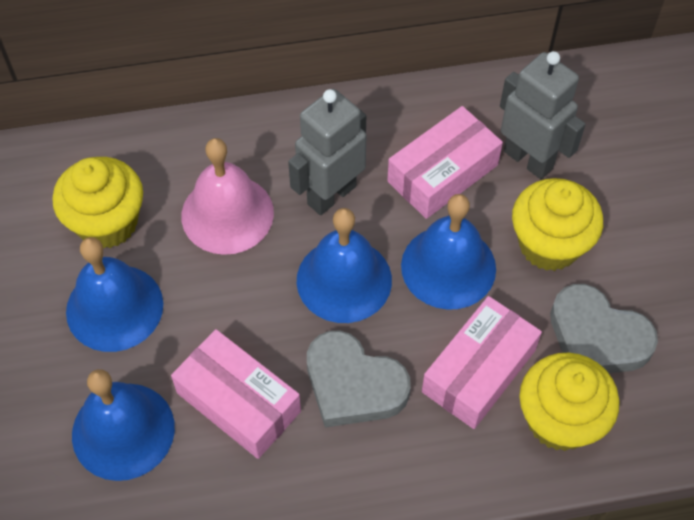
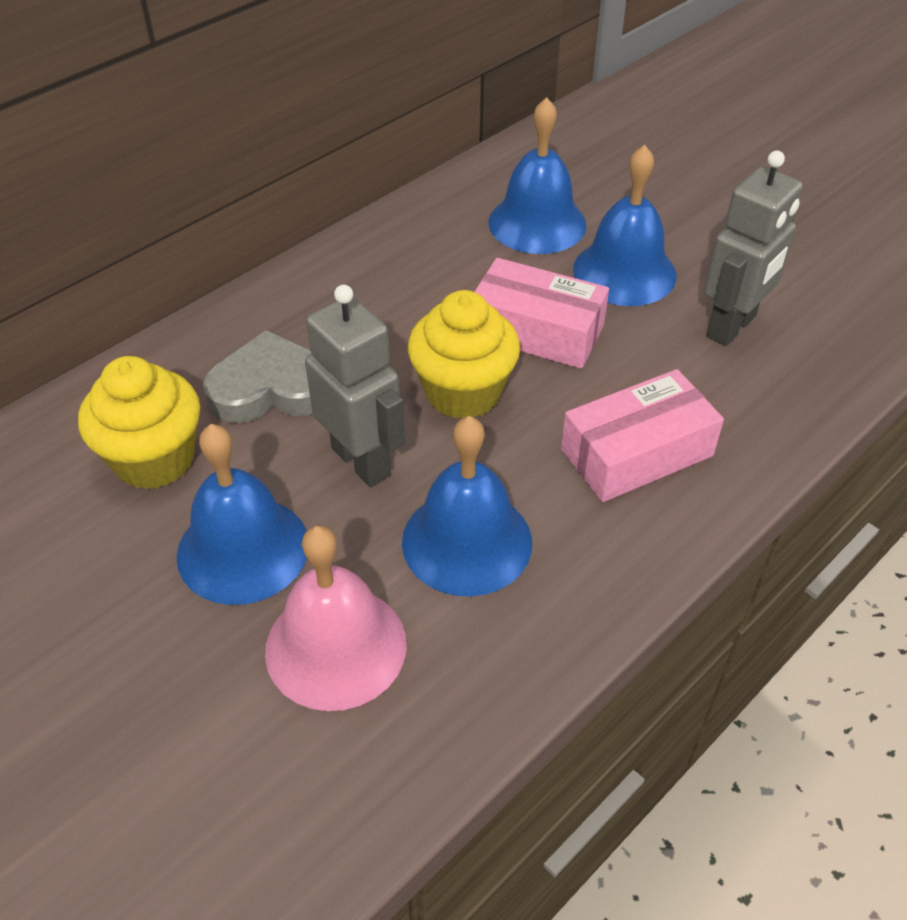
grey heart: [307,330,411,427] [550,284,658,373] = 2 -> [203,330,313,423] = 1
pink box: [171,329,301,459] [387,106,503,219] [422,296,542,429] = 3 -> [475,258,609,369] [561,369,724,502] = 2
yellow cupcake: [52,157,143,249] [512,178,603,271] [519,353,619,451] = 3 -> [78,356,200,489] [408,290,520,419] = 2

